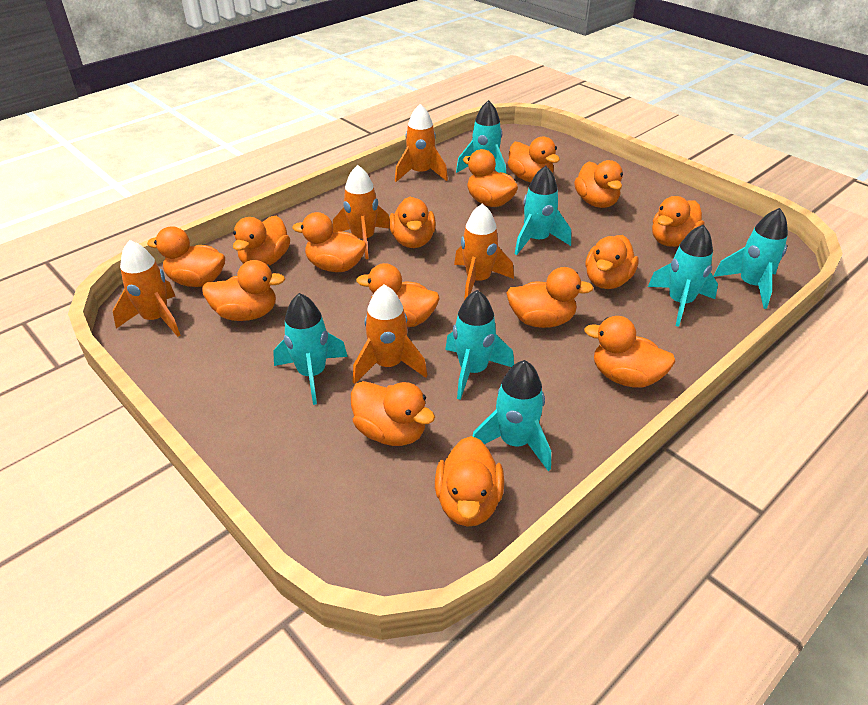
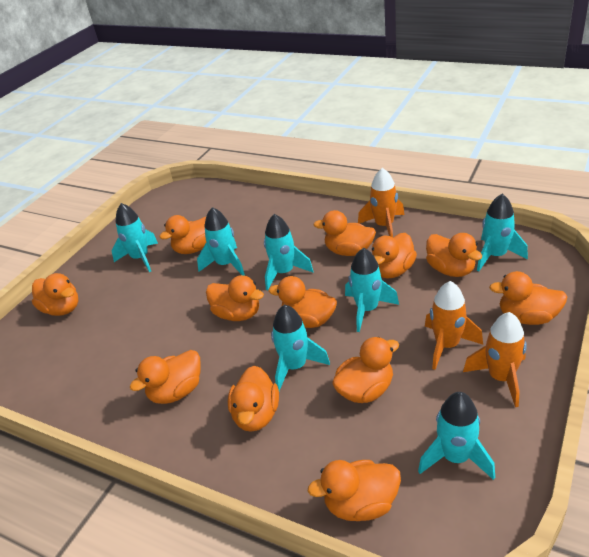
orange duck: [147,226,225,287] [202,260,285,321] [233,216,290,265] [292,212,367,272] [351,381,435,446] [356,263,440,327] [389,197,436,248] [435,436,504,527] [463,149,518,207] [506,267,594,328] [508,136,560,182] [574,160,623,208] [584,316,676,388] [585,235,639,289] [652,196,705,247] = 15 -> [32,273,79,316] [130,350,201,404] [159,215,206,254] [206,275,264,321] [228,366,279,432] [269,276,337,328] [308,460,401,521] [314,210,376,256] [332,337,399,403] [372,233,417,279] [426,233,482,277] [489,271,567,325] = 12
orange rocket: [113,240,180,337] [333,165,390,259] [353,285,428,384] [395,104,448,182] [454,203,514,300] = 5 -> [358,168,404,238] [425,281,483,370] [463,312,527,407] = 3

